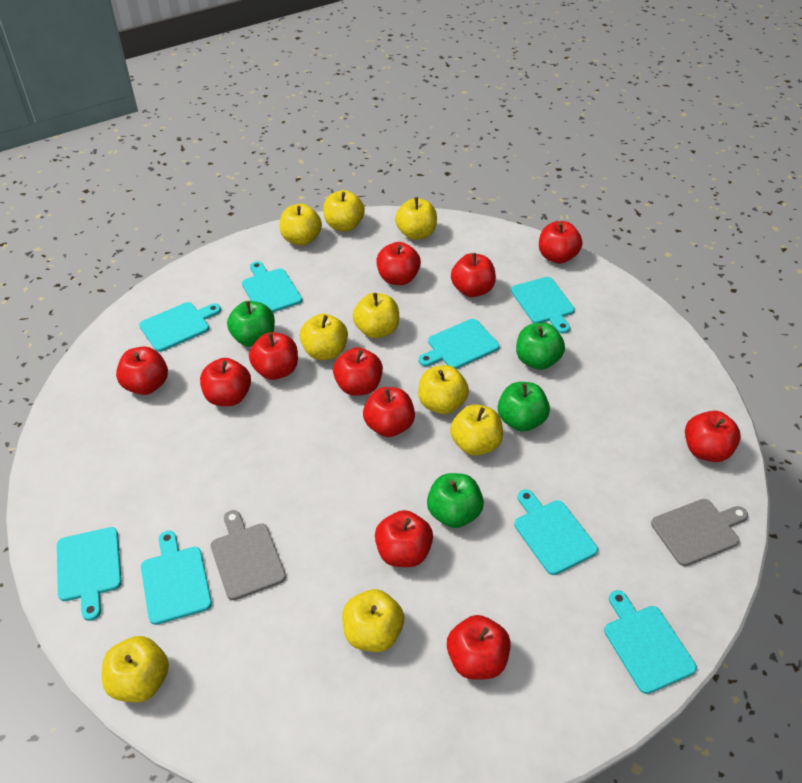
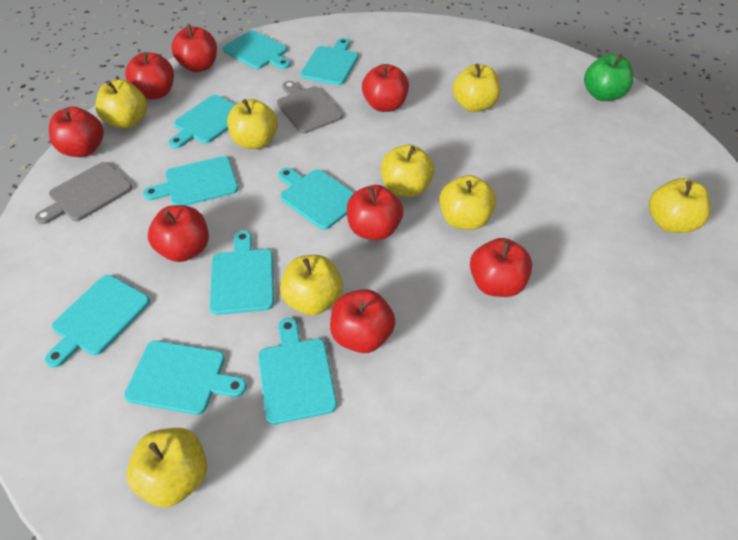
green apple: [227,301,275,347] [427,473,484,528] [498,382,550,432] [516,323,565,370] = 4 -> [584,54,633,101] = 1
red apple: [116,347,168,395] [200,358,251,406] [249,332,298,380] [333,347,383,396] [363,387,415,437] [375,510,433,567] [376,242,421,285] [447,615,511,680] [451,253,496,297] [539,221,582,264] [685,411,741,462] = 11 -> [49,107,104,157] [125,52,174,100] [148,205,209,262] [171,24,217,72] [330,289,396,353] [347,185,403,240] [362,64,409,112] [470,238,532,297] = 8
turquoise cutting board: [57,527,122,621] [139,302,221,352] [141,531,212,625] [242,261,302,312] [419,319,500,369] [511,277,575,334] [514,489,598,575] [604,590,697,694] = 8 -> [45,275,150,368] [124,341,247,415] [143,156,238,206] [169,95,236,148] [210,231,274,315] [223,30,291,69] [258,318,337,425] [278,168,354,230] [301,38,358,85] = 9
yellow apple: [102,636,169,702] [280,204,322,246] [300,314,348,360] [323,190,365,231] [342,589,404,652] [353,293,399,338] [395,197,437,240] [418,365,469,414] [450,404,503,456] = 9 -> [95,80,147,129] [126,428,207,507] [227,99,278,149] [280,255,343,315] [381,144,435,197] [439,175,496,230] [453,64,500,112] [649,178,711,233] = 8

